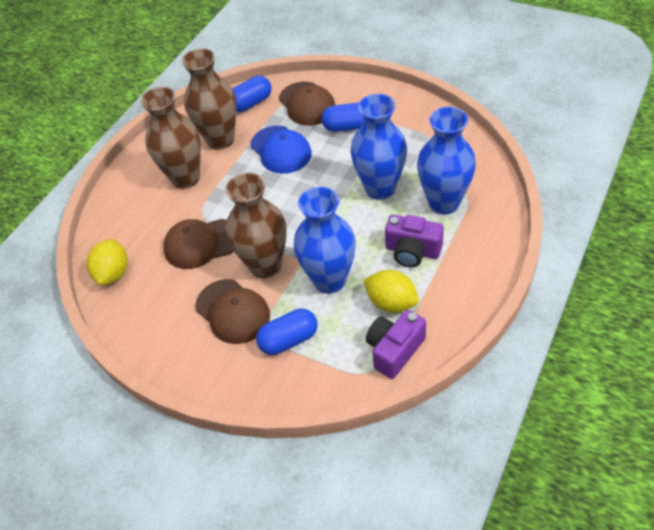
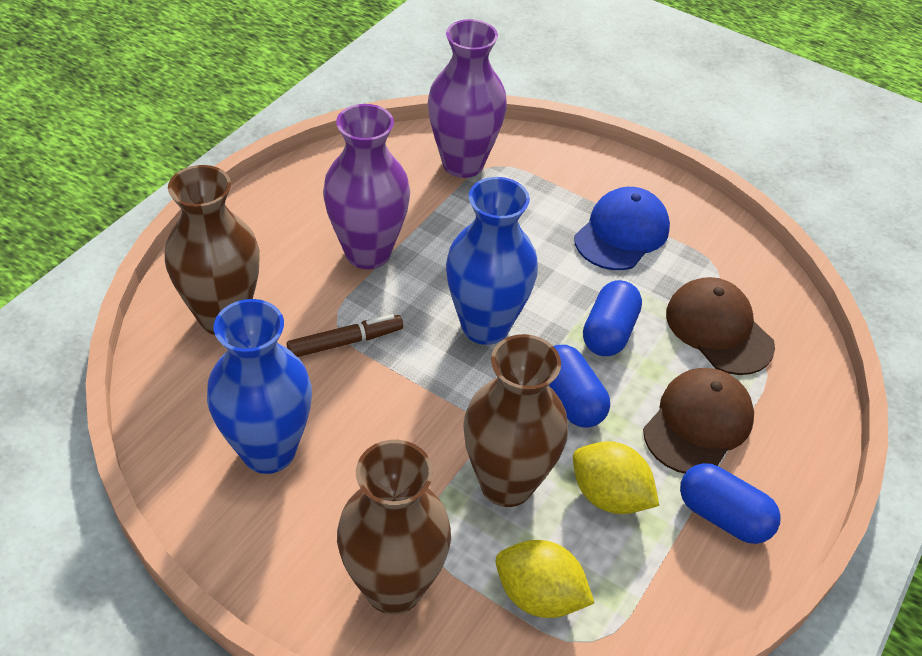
blue vase: [294,187,356,294] [350,94,407,200] [417,107,476,214] = 3 -> [207,299,312,474] [446,177,538,345] = 2
brown cap: [163,219,234,269] [195,279,270,344] [279,82,335,126] = 3 -> [643,368,754,474] [666,277,775,375] = 2
brown marker: none = 0 -> [287,314,403,357] = 1
purple camera: [366,310,426,379] [385,215,444,267] = 2 -> none = 0
purple vase: none = 0 -> [323,104,410,269] [428,19,507,178] = 2

